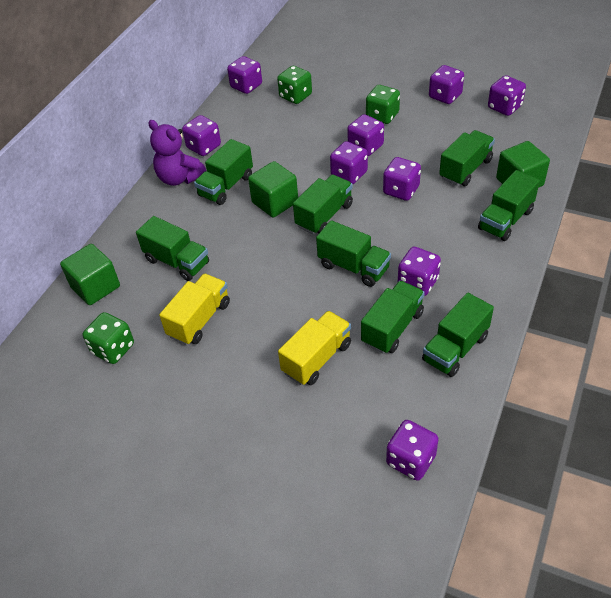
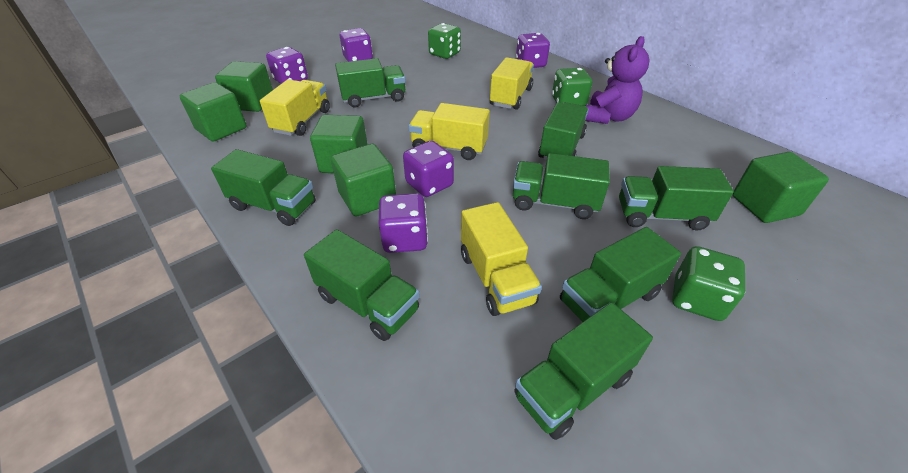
green cube: [60,244,120,305] [248,161,298,218] [496,141,550,188] = 3 -> [180,82,247,142] [215,61,273,112] [310,115,368,173] [331,144,396,216] [732,152,829,223] = 5
purple dice: [182,115,221,156] [227,56,262,94] [330,141,368,184] [347,114,384,156] [383,157,421,201] [386,420,439,481] [398,247,441,296] [429,65,464,104] [488,75,526,116] = 9 -> [266,47,308,84] [340,28,373,62] [379,193,428,253] [403,141,454,197] [516,33,550,68] = 5
yellow truck: [159,273,230,345] [278,311,351,385] = 2 -> [260,79,330,136] [409,103,490,160] [461,202,542,316] [490,57,534,110] = 4

